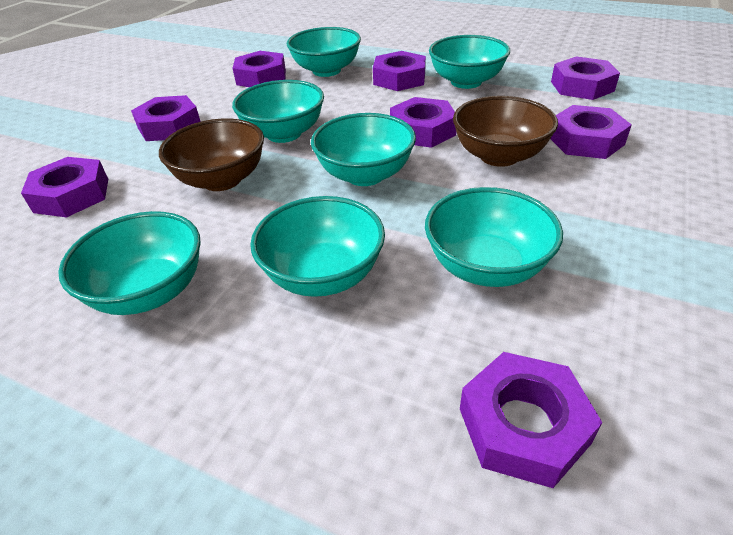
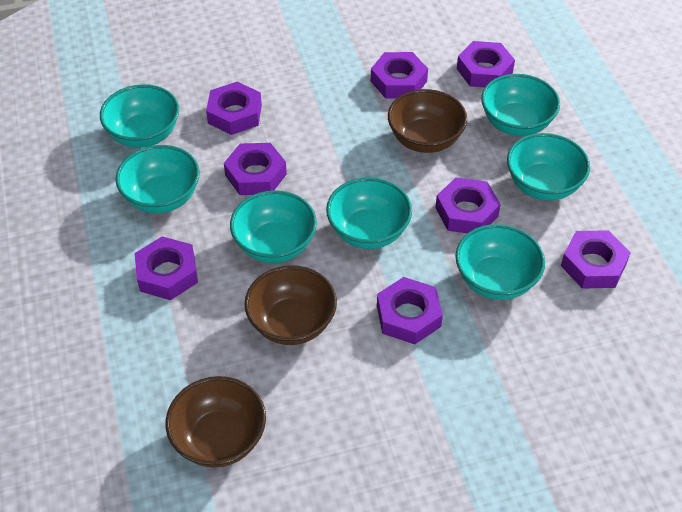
brown bowl: [159,118,264,191] [453,96,558,167] = 2 -> [166,376,266,468] [244,265,337,345] [388,89,467,153] = 3

